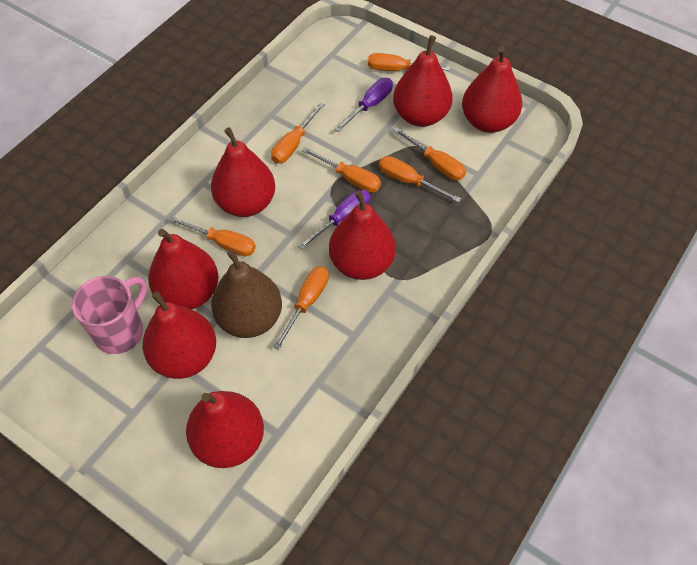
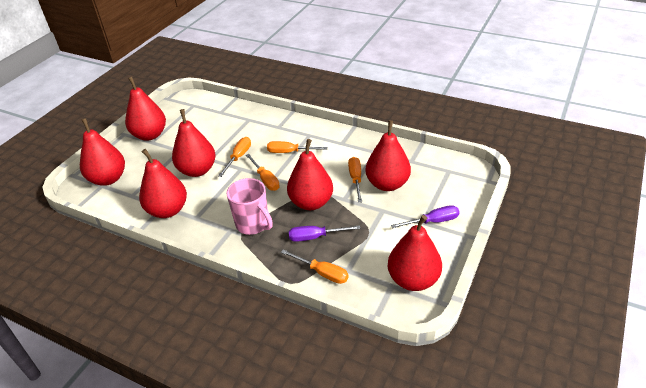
brown pear: [211,249,282,338] = 1 -> none = 0
orange screwdriver: [168,216,256,256] [271,102,325,164] [273,266,329,350] [302,147,381,193] [368,53,450,71] [379,156,461,203] [394,127,466,180] = 7 -> [218,137,251,177] [246,154,280,191] [267,141,328,153] [281,249,348,284] [348,157,362,203] = 5

